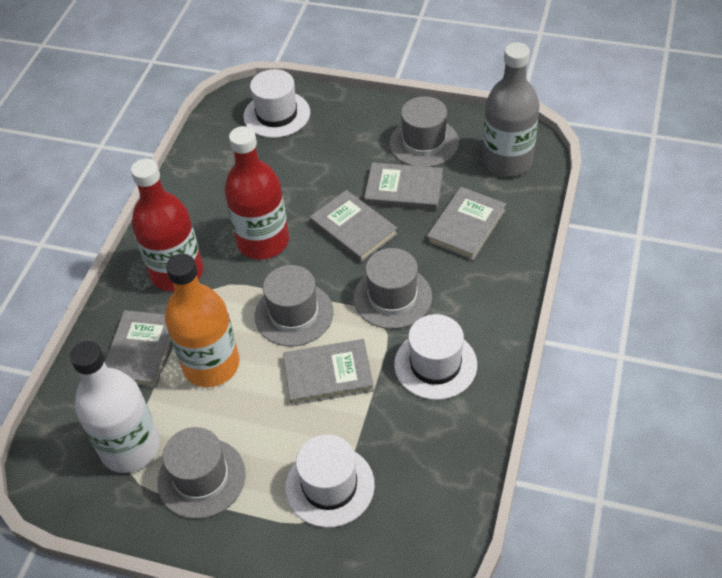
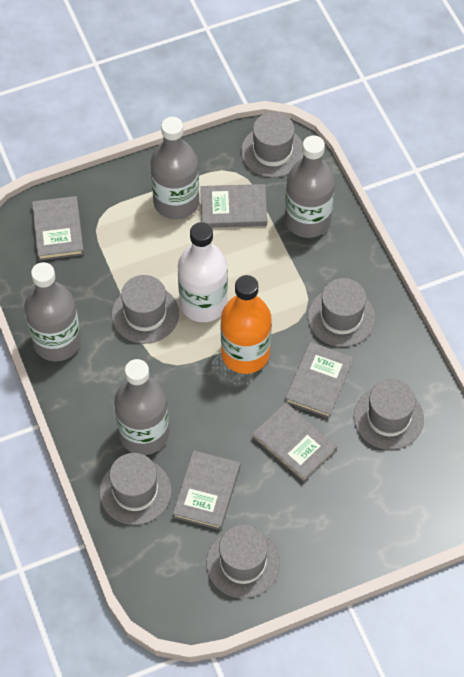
grey bottle: [482,42,539,176] = 1 -> [25,262,81,362] [114,359,169,455] [150,117,199,220] [285,135,335,238] = 4
grey hat: [157,427,246,519] [255,265,334,347] [354,248,432,329] [389,96,459,167] = 4 -> [99,453,172,525] [112,275,179,344] [206,525,280,598] [241,112,303,178] [308,278,375,347] [354,379,424,450] = 6
red bottle: [131,159,203,291] [225,126,289,259] = 2 -> none = 0
white hat: [243,69,310,138] [285,435,375,528] [394,314,477,400] = 3 -> none = 0

